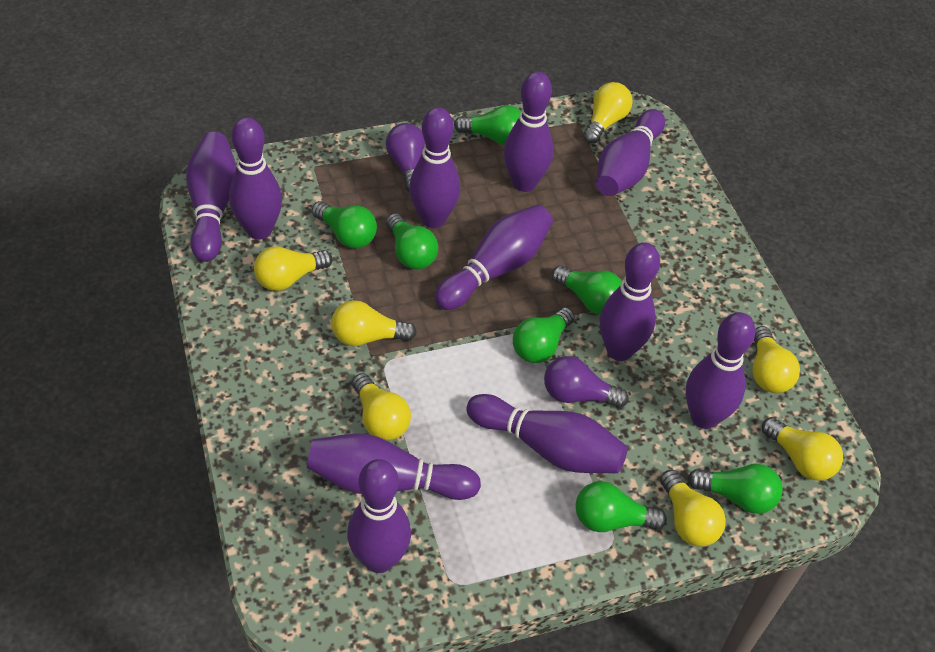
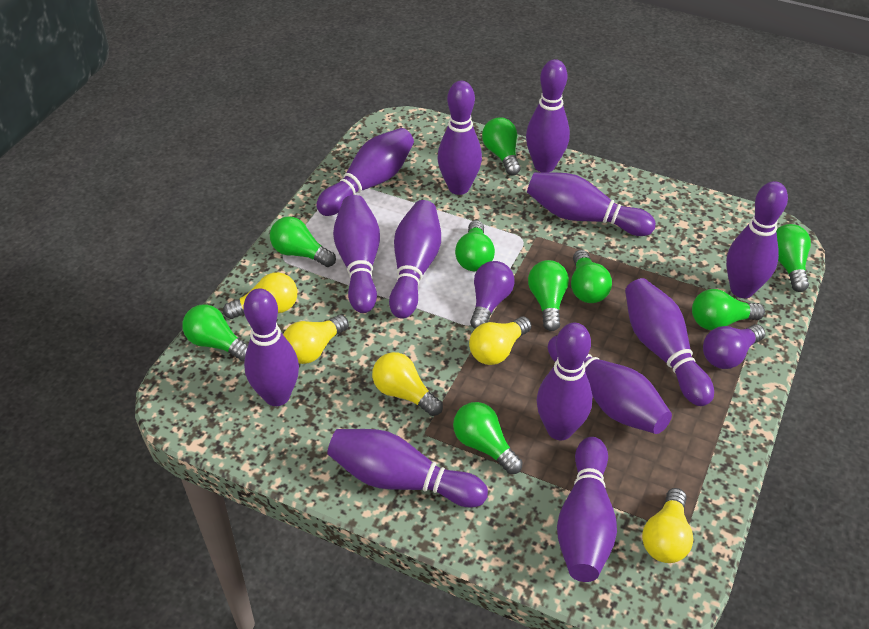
green light bulb: [312,201,377,248] [386,213,438,269] [454,105,521,145] [513,307,575,363] [552,266,622,315] [576,481,667,532] [688,464,782,514] = 7 -> [182,304,248,361] [270,216,336,267] [453,402,523,474] [455,220,495,271] [482,117,521,175] [528,260,569,331] [571,250,612,303] [692,289,765,330] [776,224,811,292] = 9
purple bowling pin: [186,132,236,262] [229,117,282,240] [307,433,481,500] [347,459,411,573] [409,107,460,228] [435,205,553,310] [466,394,628,473] [504,72,553,192] [596,109,665,196] [600,242,660,361] [686,312,755,429] = 11 -> [244,288,299,406] [316,128,414,216] [327,429,488,507] [333,195,380,313] [389,200,441,319] [438,81,482,195] [526,59,570,173] [527,172,655,236] [536,323,593,440] [548,335,672,434] [557,437,617,582] [625,278,714,406] [726,181,788,298] = 13
yellow light bulb: [254,246,332,291] [331,300,417,346] [352,373,411,441] [583,82,633,144] [660,470,726,547] [752,326,800,393] [762,417,843,481] = 7 -> [223,272,297,319] [283,315,349,364] [372,352,443,416] [469,317,532,365] [642,488,693,563] = 5

